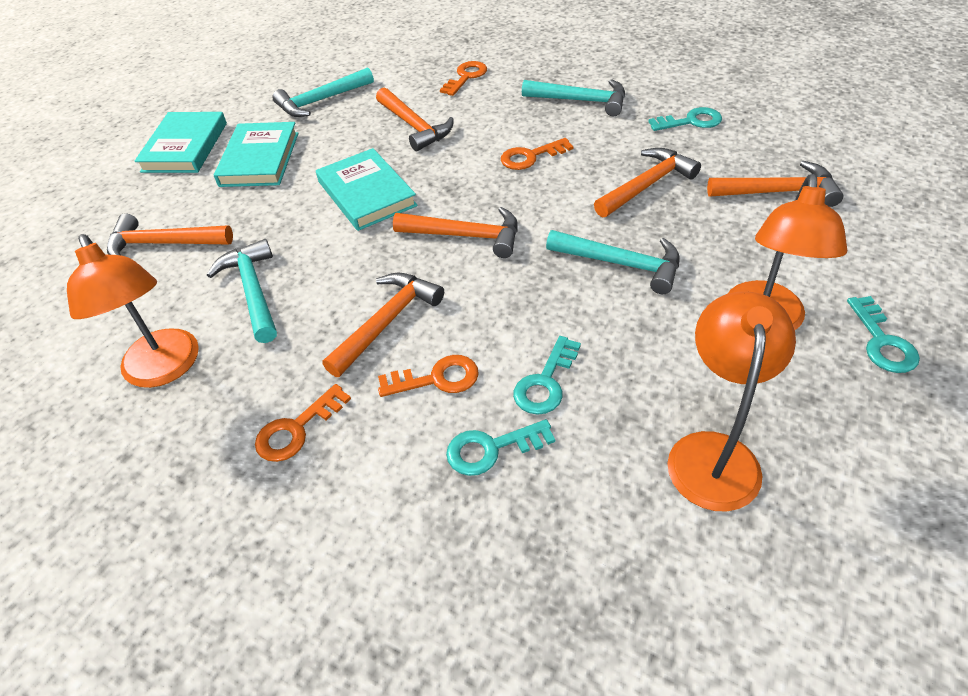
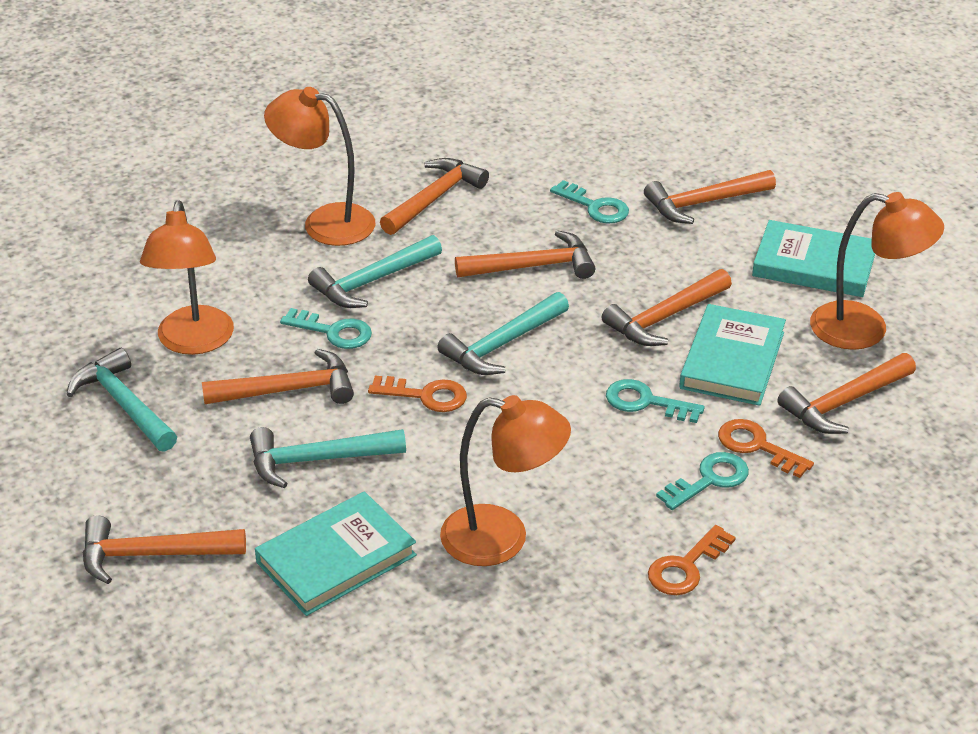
orange hammer: [107,213,233,255] [323,273,444,377] [376,87,454,151] [393,207,518,258] [594,148,701,218] [707,161,843,207] = 6 -> [83,515,246,584] [202,349,354,404] [380,158,489,235] [455,230,595,279] [602,269,732,346] [644,170,776,224] [777,353,916,434] = 7
orange key: [255,384,351,462] [378,355,479,397] [440,61,487,96] [501,138,574,170] = 4 -> [368,376,467,412] [648,525,736,595] [718,419,814,478] = 3
orange lamp: [67,234,199,388] [667,292,796,512] [728,174,847,330] = 3 -> [140,200,234,355] [264,87,375,246] [440,395,571,566] [810,192,944,350] = 4

